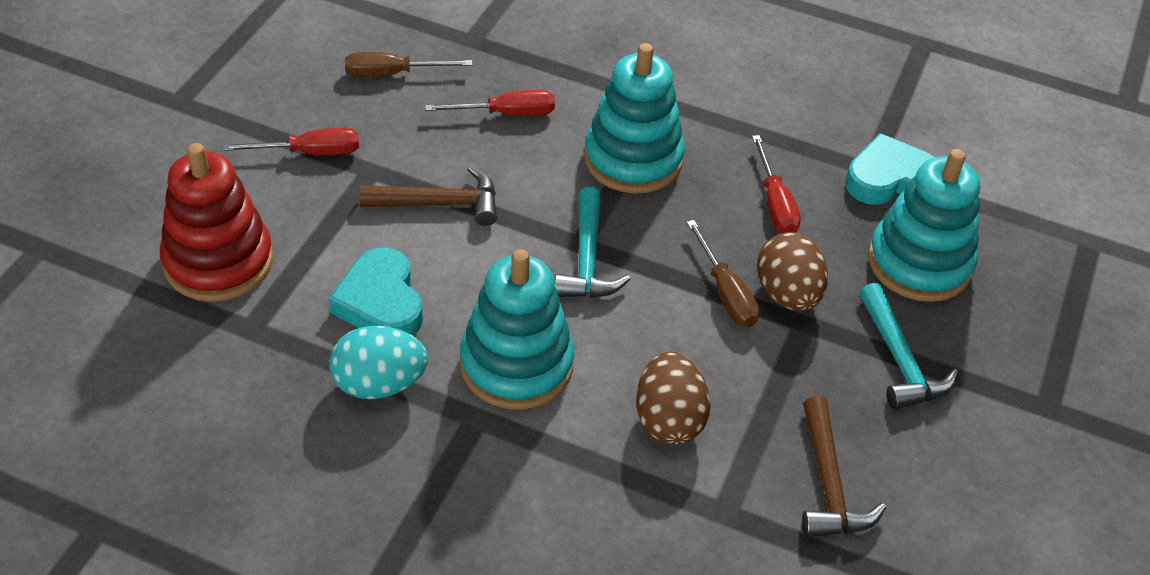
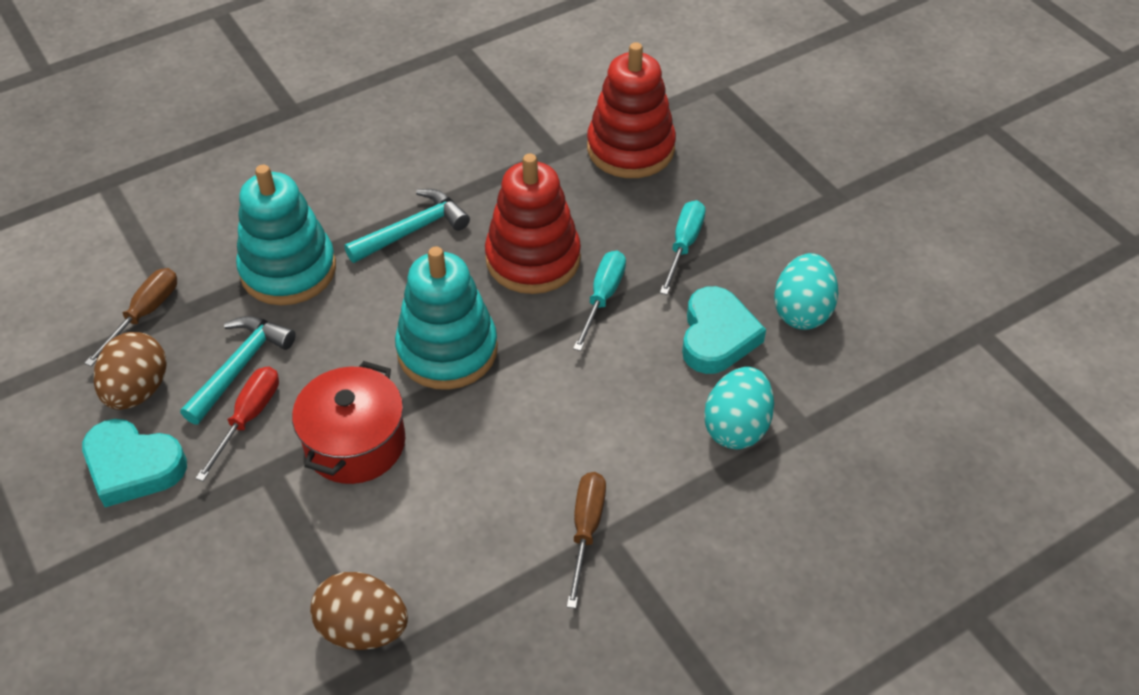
brown hammer: [359,166,497,226] [802,396,886,537] = 2 -> none = 0
red pot: none = 0 -> [292,361,405,484] = 1
red screwdriver: [223,128,359,155] [425,90,555,116] [752,135,801,233] = 3 -> [195,367,279,481] = 1
red stacking toy: [160,143,273,302] = 1 -> [485,154,581,294] [587,42,676,178] = 2
turquoise egg: [330,326,428,399] = 1 -> [704,367,774,449] [774,253,838,330] = 2
turquoise screwdriver: none = 0 -> [573,250,626,351] [660,200,705,295] = 2
turquoise stacking toy: [460,249,574,409] [584,43,685,194] [868,149,980,302] = 3 -> [236,165,336,305] [395,246,498,390] = 2

